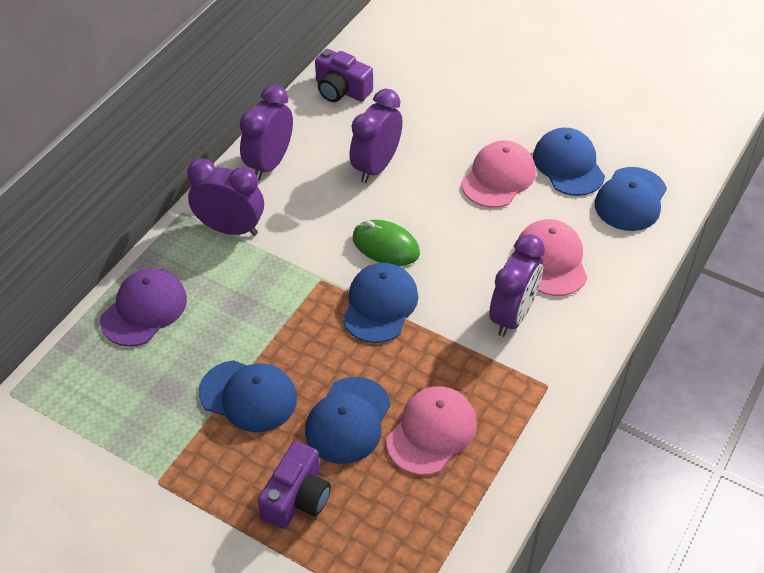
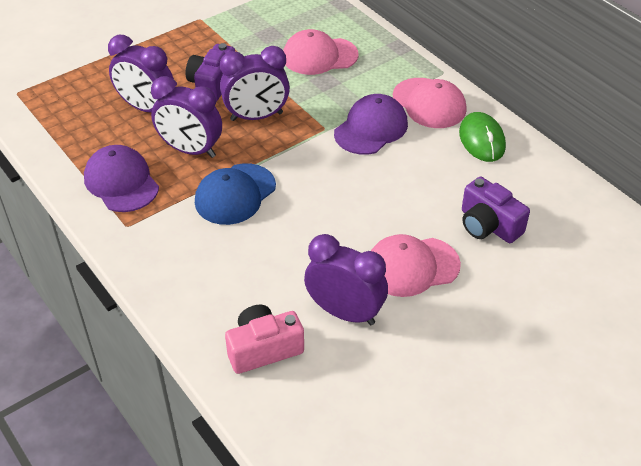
blue cap: [199,360,297,432] [305,377,391,464] [343,263,418,343] [533,128,605,196] [595,167,667,231] = 5 -> [195,163,276,225] = 1
pink camera: none = 0 -> [225,305,304,374] = 1
purple cap: [100,268,187,347] = 1 -> [84,145,159,212] [334,94,408,155] = 2

